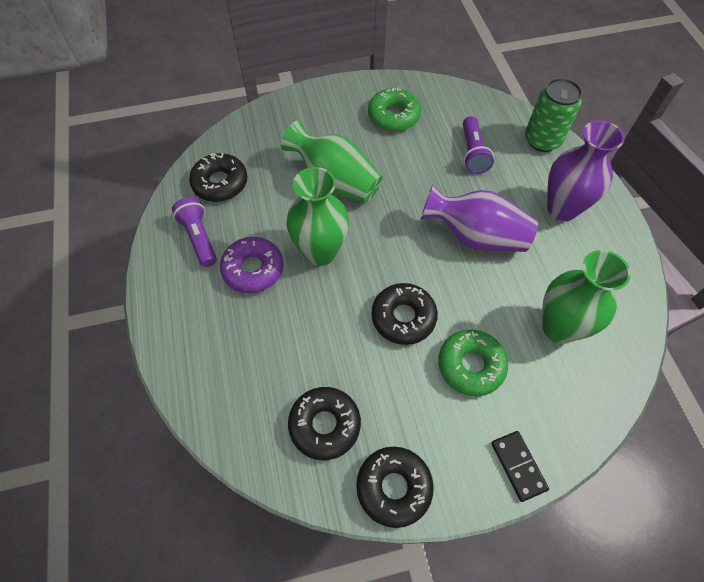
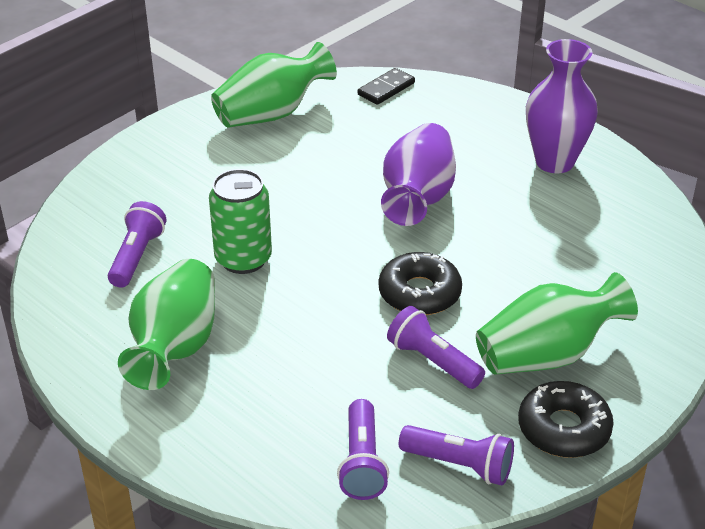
black donut: [189,153,248,202] [288,387,361,460] [356,446,434,528] [371,283,438,345] = 4 -> [379,252,462,315] [518,381,614,458] = 2
green donut: [368,87,421,131] [438,330,508,396] = 2 -> none = 0
purple donut: [220,237,283,293] = 1 -> none = 0
purple flashlight: [172,197,217,267] [463,116,494,174] = 2 -> [108,201,166,288] [337,399,389,500] [387,306,485,389] [399,425,514,485] = 4

